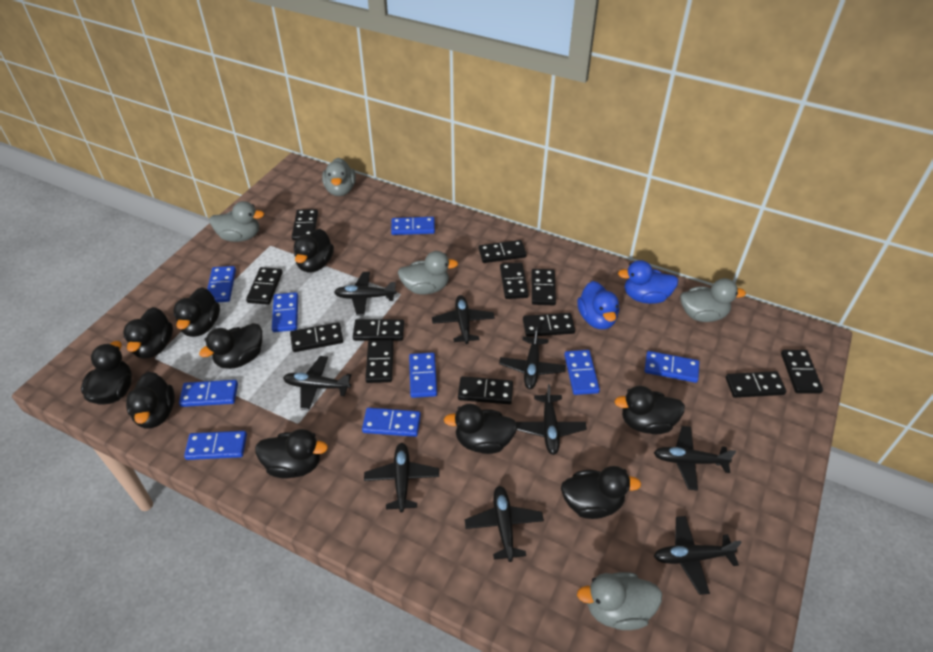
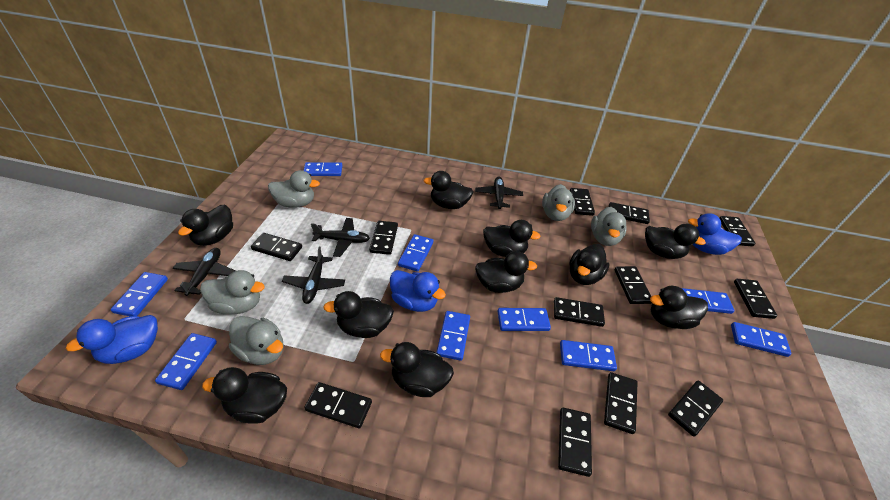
black plane: [283,356,351,410] [334,272,397,315] [364,443,439,512] [432,295,495,344] [465,486,544,562] [499,327,566,389] [516,384,587,455] [654,426,736,491] [654,516,742,595] = 9 -> [173,248,236,296] [282,246,345,304] [311,218,370,257] [475,177,523,209] = 4
blue duck: [577,281,619,329] [618,260,679,304] = 2 -> [66,315,158,364] [390,270,446,312] [688,213,742,255] = 3

